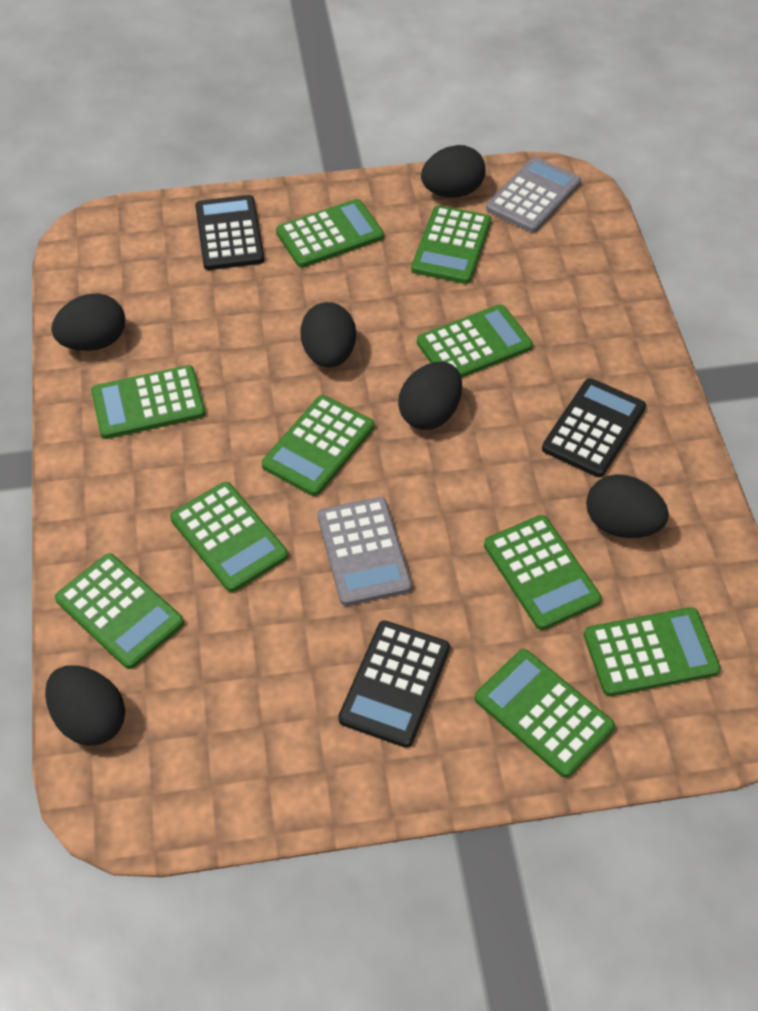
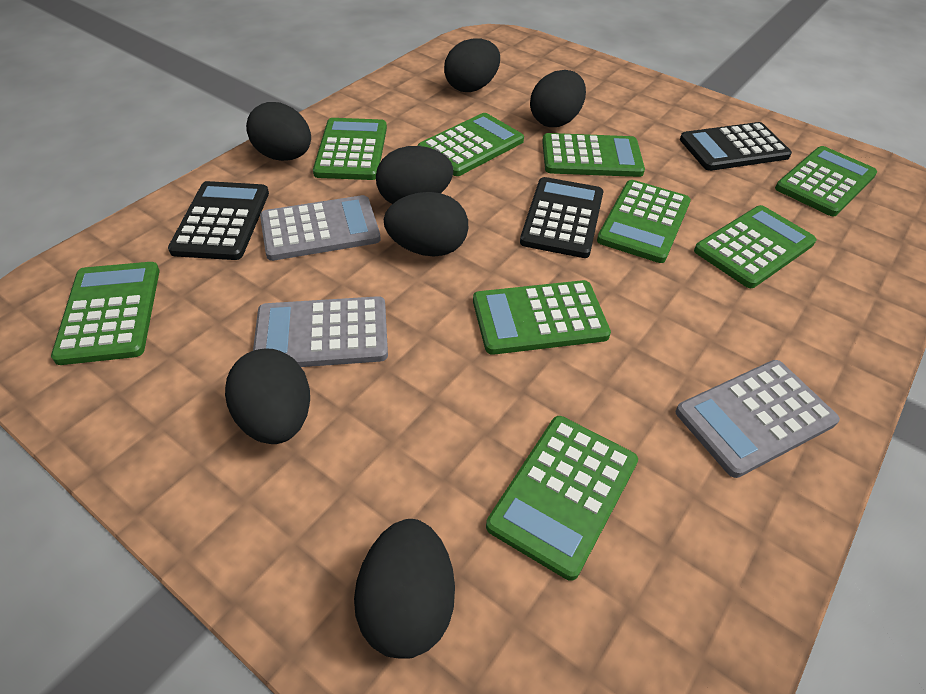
black egg: [45,665,125,746] [51,293,125,351] [300,302,356,368] [398,362,462,430] [421,145,485,197] [586,474,669,538] = 6 -> [225,348,310,444] [246,102,311,161] [354,519,455,659] [376,146,453,204] [384,192,468,257] [444,38,500,92] [530,70,586,127] = 7
green calculator: [55,553,184,669] [91,365,206,439] [170,482,288,592] [262,395,374,496] [276,199,384,268] [411,205,491,284] [417,304,533,378] [475,649,615,778] [484,515,602,630] [584,607,721,696] = 10 -> [51,262,160,365] [313,118,387,180] [418,113,524,176] [473,280,611,355] [486,416,638,581] [542,133,645,177] [597,180,691,263] [694,205,816,288] [775,146,877,216] = 9
grey calculator: [317,497,412,606] [486,157,581,233] = 2 -> [253,296,388,367] [260,195,381,261] [676,360,840,478] = 3

